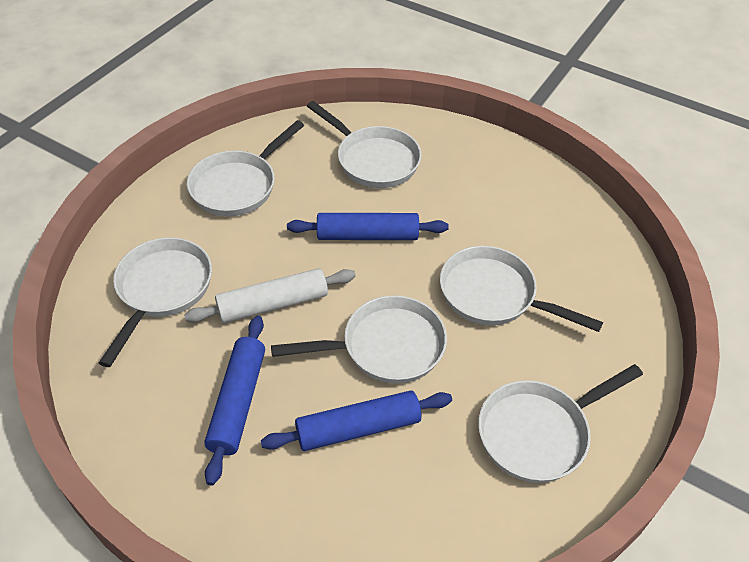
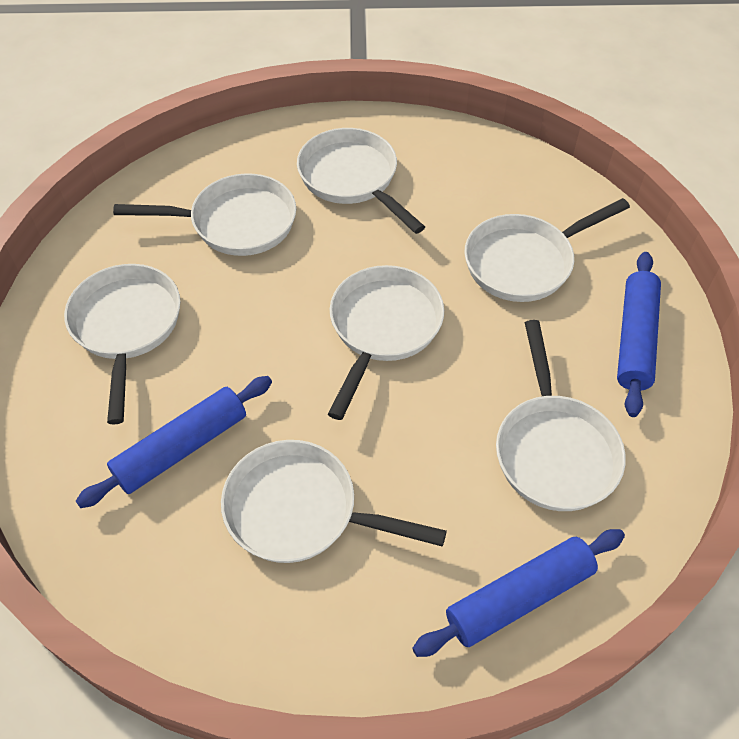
white pan: [99,237,212,367] [187,120,304,216] [271,295,447,384] [307,101,422,188] [440,246,603,332] [478,364,643,483] = 6 -> [64,264,181,424] [113,173,296,256] [221,440,447,563] [297,128,425,234] [328,265,444,420] [464,198,630,302] [496,320,626,511] = 7
white rolling pin: [184,268,356,323] = 1 -> none = 0

